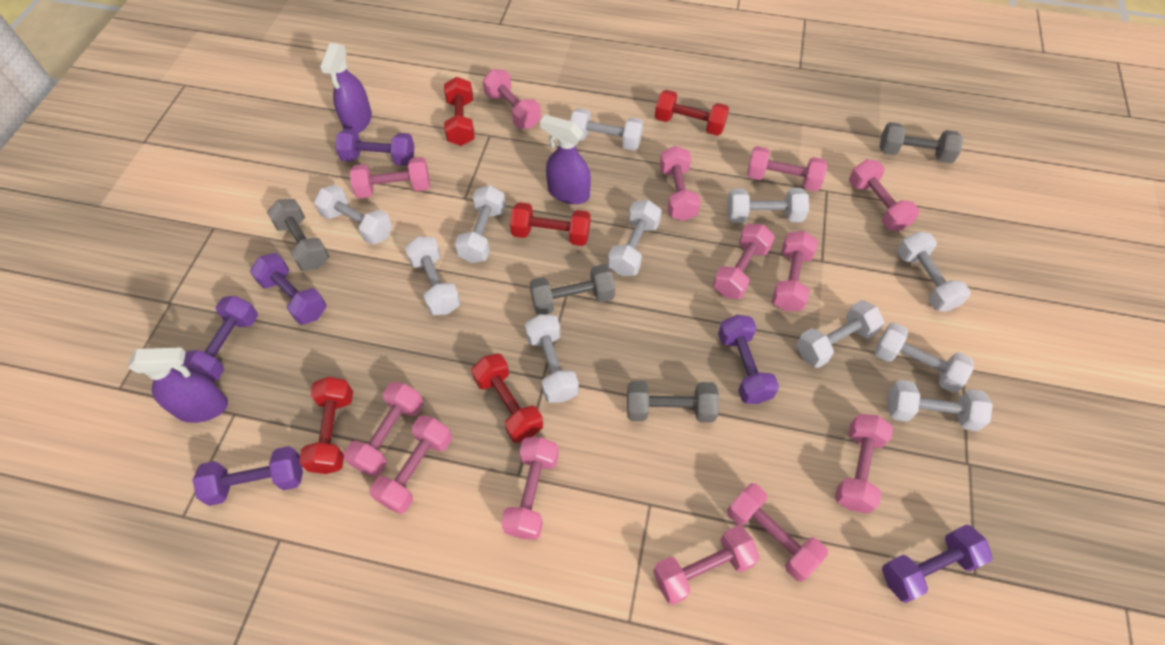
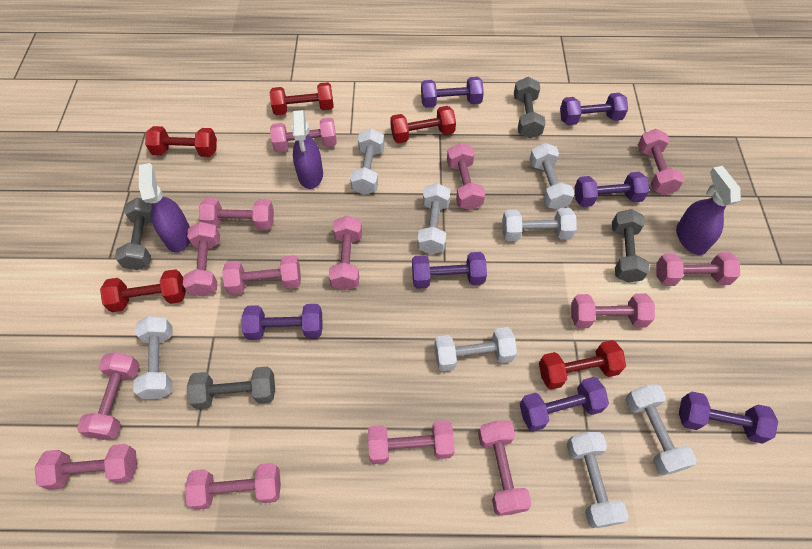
pink dumbbell: [343,382,424,477] [350,157,430,199] [369,415,452,514] [483,69,541,129] [501,437,559,540] [653,525,760,605] [660,146,701,221] [713,224,775,299] [727,483,828,582] [747,146,827,191] [772,231,818,311] [835,414,893,514] [849,159,920,231] = 13 -> [35,444,137,490] [77,352,140,440] [183,222,220,297] [185,463,281,510] [199,198,274,230] [222,255,301,295] [270,118,337,152] [329,216,362,290] [368,420,455,464] [447,143,485,210] [478,421,532,516] [571,293,655,328] [638,129,684,195] [656,252,740,286] = 14
purple dumbbell: [182,296,258,382] [193,446,303,506] [250,253,326,325] [335,129,415,166] [718,315,779,404] [882,524,992,603] = 6 -> [242,304,323,340] [412,252,487,289] [421,77,484,108] [520,377,609,431] [560,93,628,125] [574,172,649,207] [679,392,778,444] = 7
white dumbbell: [314,185,392,245] [405,236,461,315] [455,186,506,263] [525,314,579,403] [570,108,643,151] [608,200,662,276] [727,188,809,223] [796,300,884,368] [875,322,974,393] [887,380,993,431] [897,231,971,312] = 11 -> [133,316,172,399] [350,129,384,195] [417,183,451,254] [434,327,517,372] [502,208,577,241] [529,143,575,210] [567,432,629,528] [626,384,697,475] = 8

